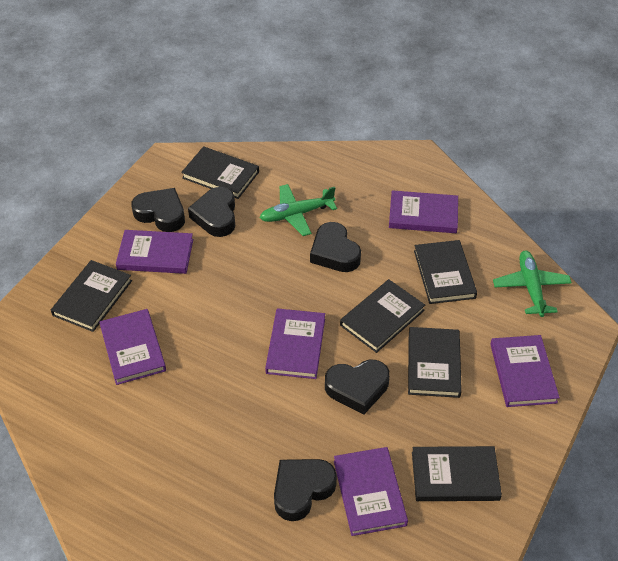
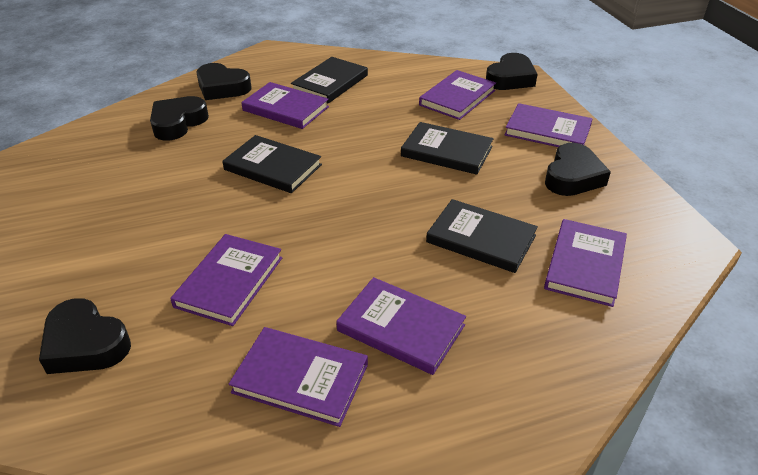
black book: [51,260,132,332] [181,146,259,199] [340,279,425,353] [408,327,462,398] [412,446,502,501] [414,240,477,304] = 6 -> [222,135,322,193] [291,57,368,104] [401,122,494,175] [426,199,538,273] = 4
green plane: [260,184,337,236] [493,250,572,317] = 2 -> none = 0
purple book: [99,309,166,385] [116,230,193,274] [265,308,325,379] [334,447,408,536] [389,190,458,233] [490,335,560,407] = 6 -> [170,234,282,326] [228,327,368,427] [241,82,329,129] [336,277,466,375] [419,70,496,120] [505,103,593,147] [544,219,627,307] = 7

